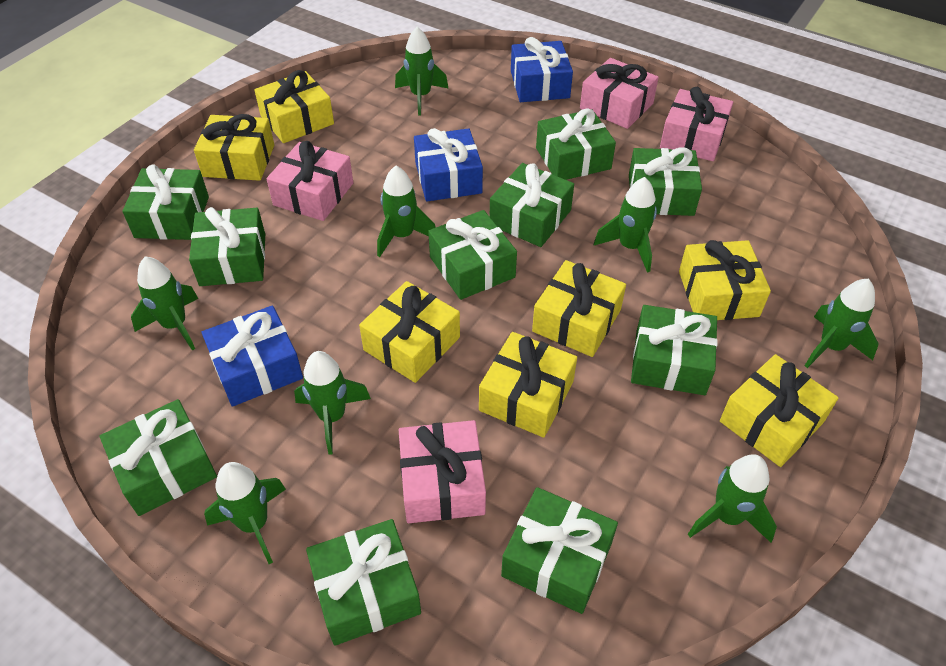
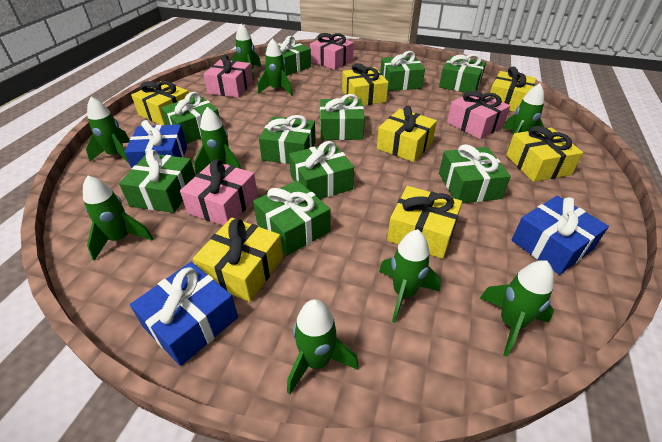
green rocket: [131,256,199,351] [204,462,286,564] [294,351,371,455] [377,166,436,257] [395,27,448,115] [594,177,657,273] [688,454,777,543] [805,279,878,368] = 8 -> [83,175,153,261] [86,97,130,165] [194,107,241,175] [231,24,261,80] [258,38,293,96] [287,299,359,395] [379,229,441,323] [480,260,554,357] [503,83,544,151] = 9

